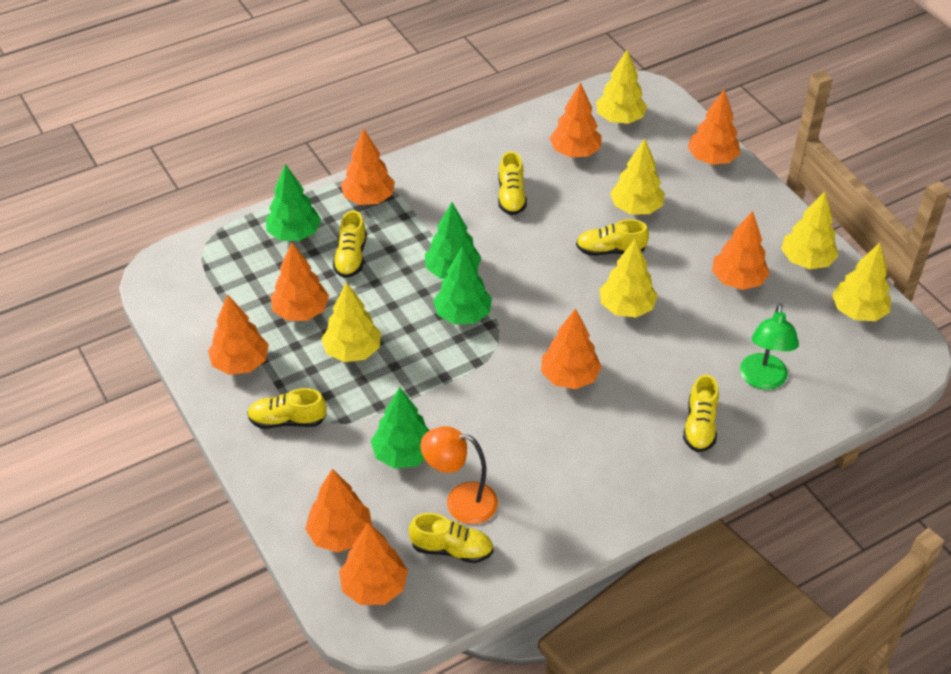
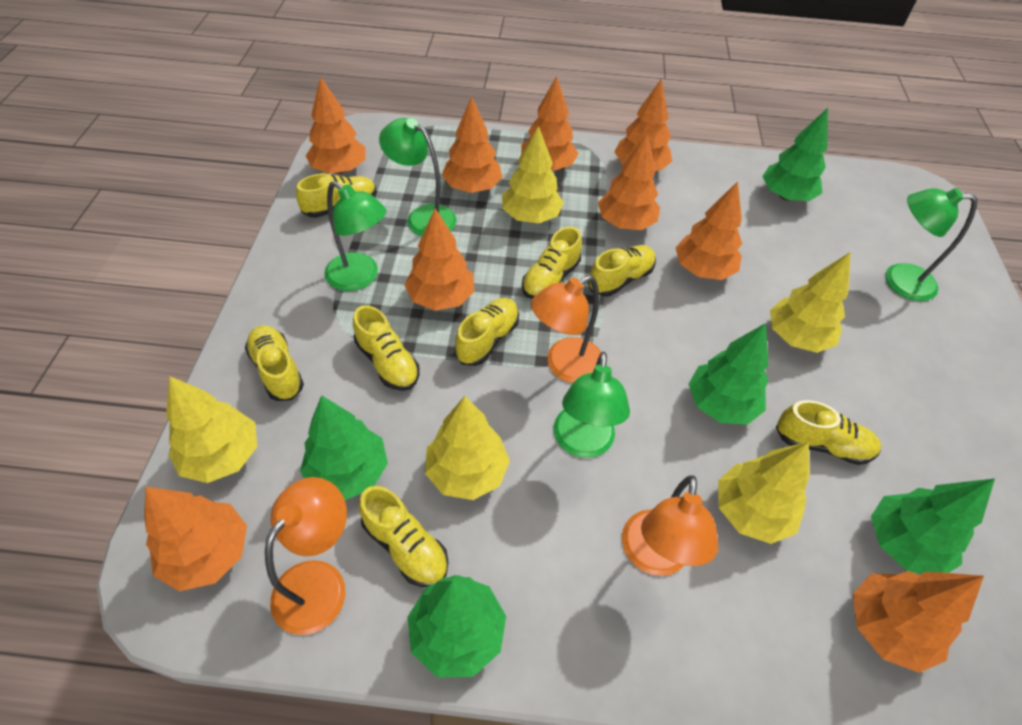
green lamp: [740,304,799,390] = 1 -> [324,181,386,291] [379,118,457,236] [554,352,630,458] [885,188,978,301] = 4
green tree: [266,164,321,241] [371,387,429,469] [425,202,481,279] [433,246,492,324] = 4 -> [300,395,388,500] [408,575,506,677] [689,323,769,424] [762,108,828,201] [871,478,995,574] = 5
orange lamp: [420,426,498,524] = 1 -> [265,477,347,635] [531,275,601,383] [622,475,718,576] = 3
yellow shoe: [247,388,326,429] [333,210,367,278] [409,513,493,563] [498,151,527,215] [576,219,649,256] [683,375,719,452] = 6 -> [245,325,304,401] [296,174,376,218] [353,305,419,391] [359,486,449,587] [455,298,519,366] [522,227,582,299] [588,245,656,296] [776,400,881,465] = 8
yellow tree: [321,282,381,362] [596,50,647,124] [600,238,658,317] [610,139,665,214] [781,191,839,269] [832,243,891,321] = 6 -> [166,376,257,483] [425,396,510,500] [502,126,564,224] [718,442,810,544] [770,252,850,353] = 5

